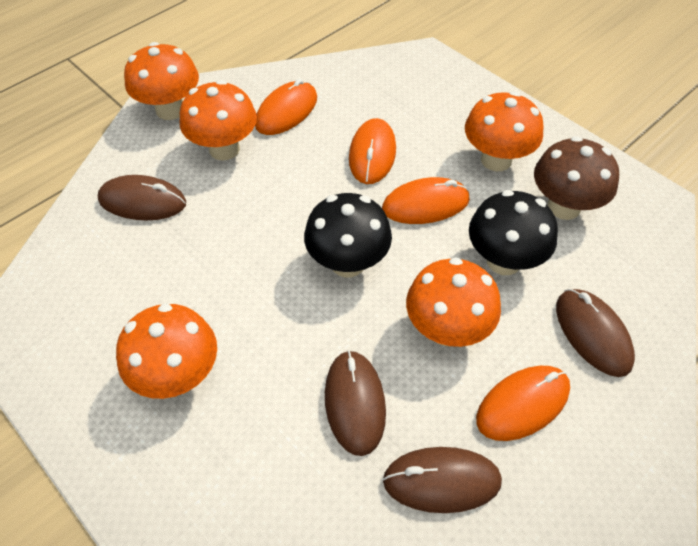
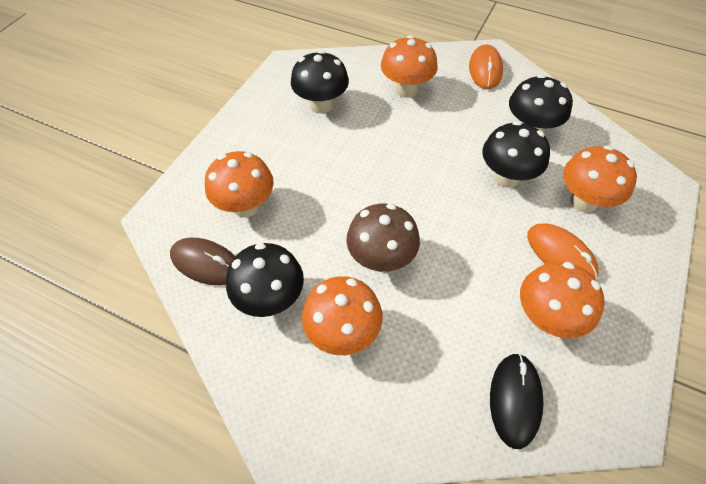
black mouse: none = 0 -> [490,353,544,449] = 1
black mushroom: [304,193,392,277] [469,190,558,275] = 2 -> [226,243,304,317] [291,50,349,113] [482,121,550,188] [509,74,573,132] = 4
brown mouse: [98,175,186,220] [325,350,386,456] [383,447,502,513] [556,289,635,377] = 4 -> [170,238,235,285] = 1
orange mouse: [255,79,317,135] [349,118,396,184] [382,177,470,224] [476,366,570,441] = 4 -> [469,45,503,89] [527,223,599,280] = 2

